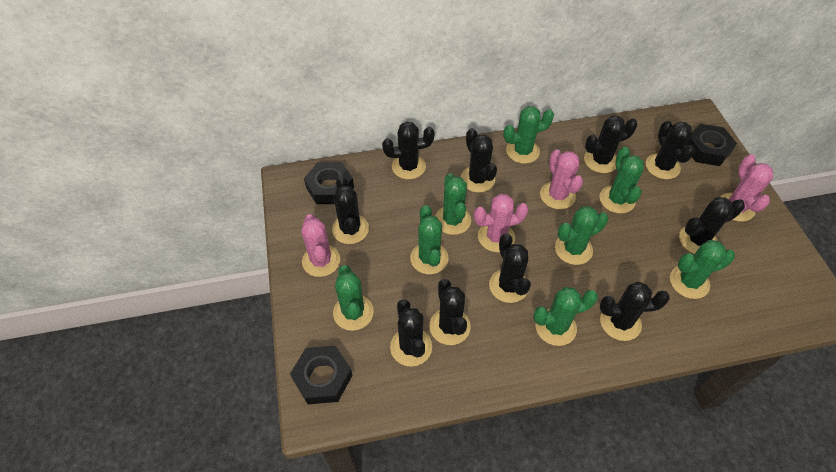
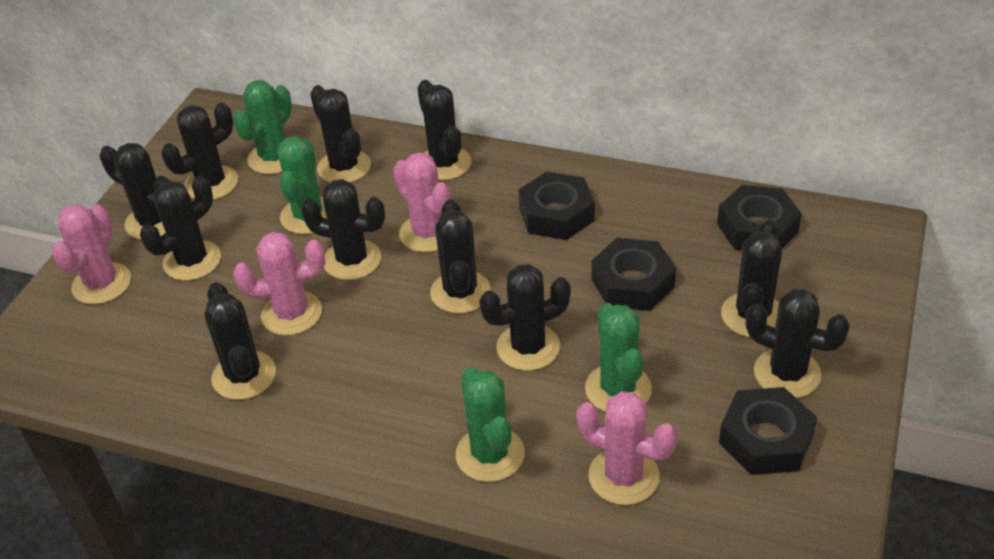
black cactus: [332,176,369,244] [382,122,435,179] [390,299,432,367] [429,279,471,345] [461,128,497,193] [489,233,531,303] [584,116,637,173] [600,282,670,341] [646,121,695,179] [679,197,745,254] = 10 -> [100,143,170,240] [140,175,221,281] [161,103,238,200] [204,282,276,400] [301,179,385,280] [310,85,371,183] [417,80,471,181] [430,199,491,314] [479,264,571,371] [721,220,782,337] [746,289,850,398] = 11
black nut: [290,346,353,404] [304,162,354,204] [686,124,737,166] = 3 -> [518,172,595,240] [591,238,676,311] [717,185,802,250] [719,387,817,475] = 4
green cactus: [333,265,374,331] [410,205,448,274] [435,173,471,235] [503,106,554,164] [533,287,598,346] [555,206,608,265] [599,147,644,214] [670,240,735,299] = 8 -> [233,80,292,174] [277,136,327,234] [456,367,525,482] [585,303,652,412] = 4

